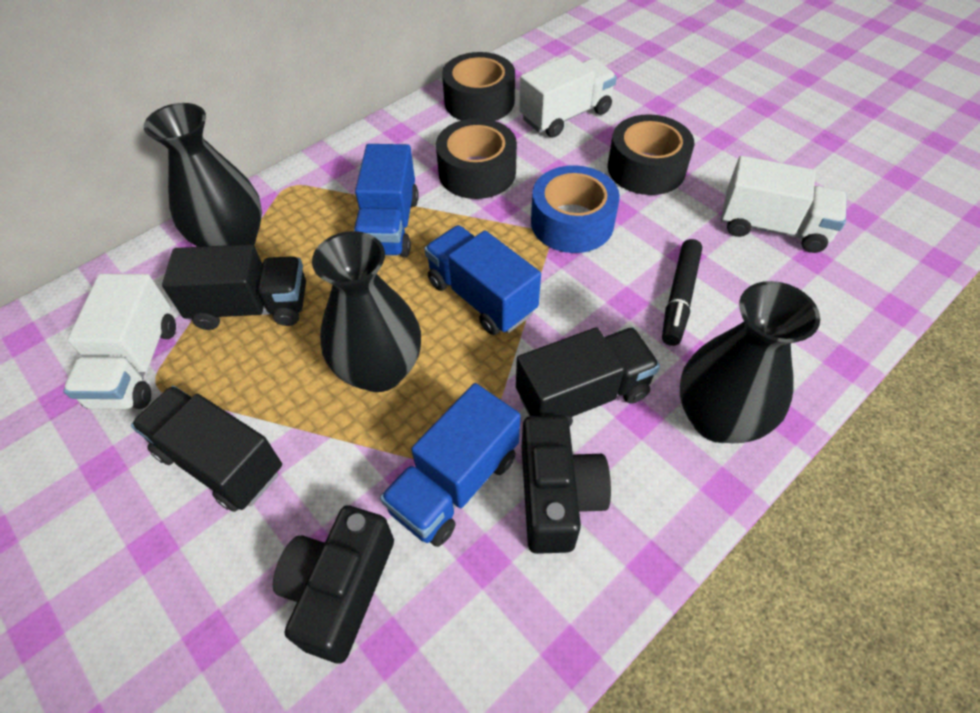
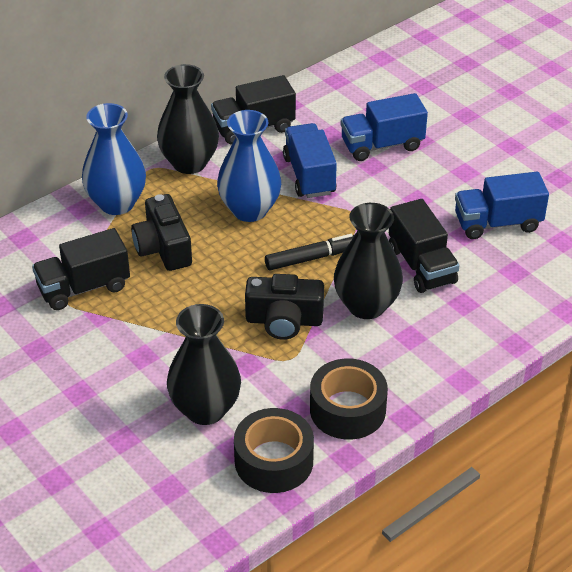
black tape: [436,118,517,199] [442,52,515,121] [608,114,694,195] = 3 -> [234,408,314,493] [310,359,388,440] = 2
blue tape: [531,165,620,253] = 1 -> none = 0
blue vase: none = 0 -> [82,103,146,215] [217,110,281,222] = 2
white truck: [63,274,176,409] [519,55,617,137] [721,156,847,253] = 3 -> none = 0

